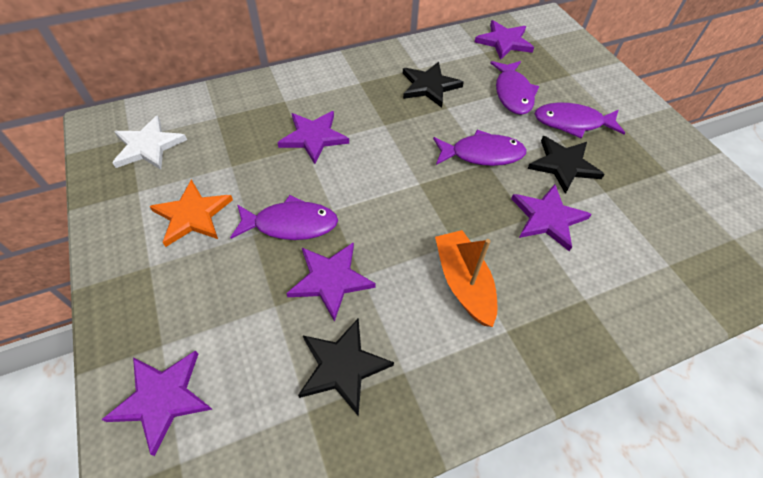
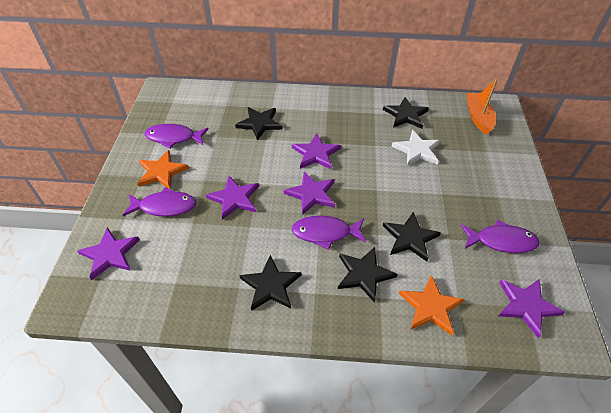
black star: [298,318,394,417] [403,62,464,108] [528,136,605,194] = 3 -> [235,107,283,140] [239,255,301,311] [338,247,398,303] [383,97,429,129] [383,212,441,261] = 5
orange star: [149,179,233,247] = 1 -> [137,150,189,189] [399,275,464,335] = 2

